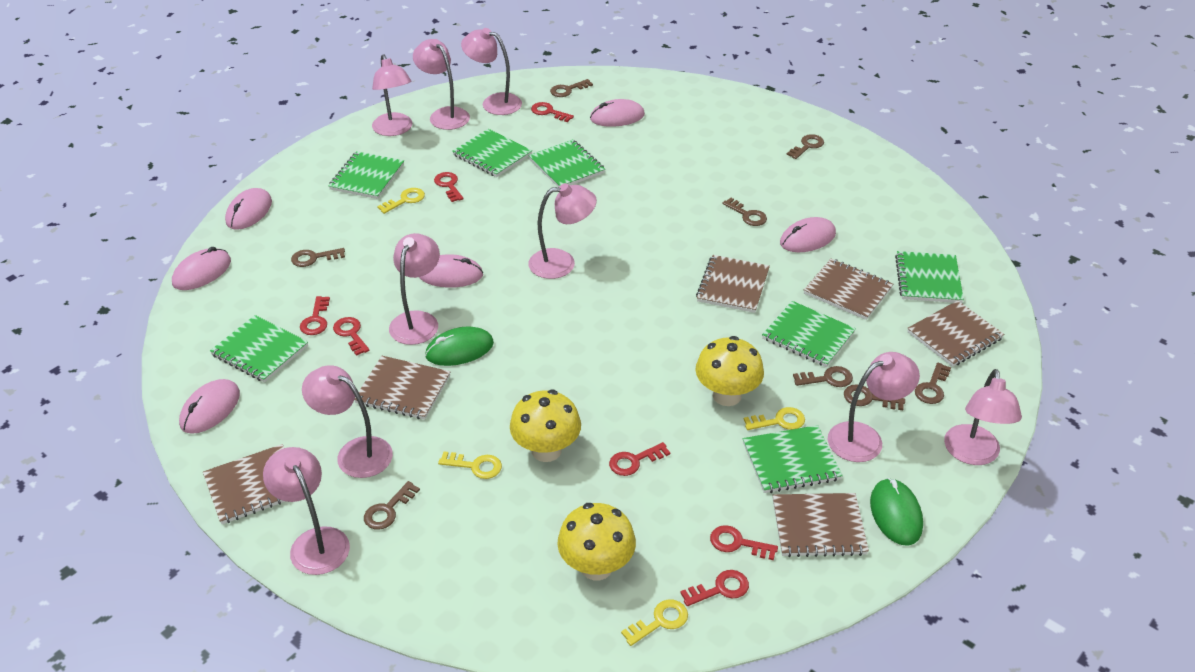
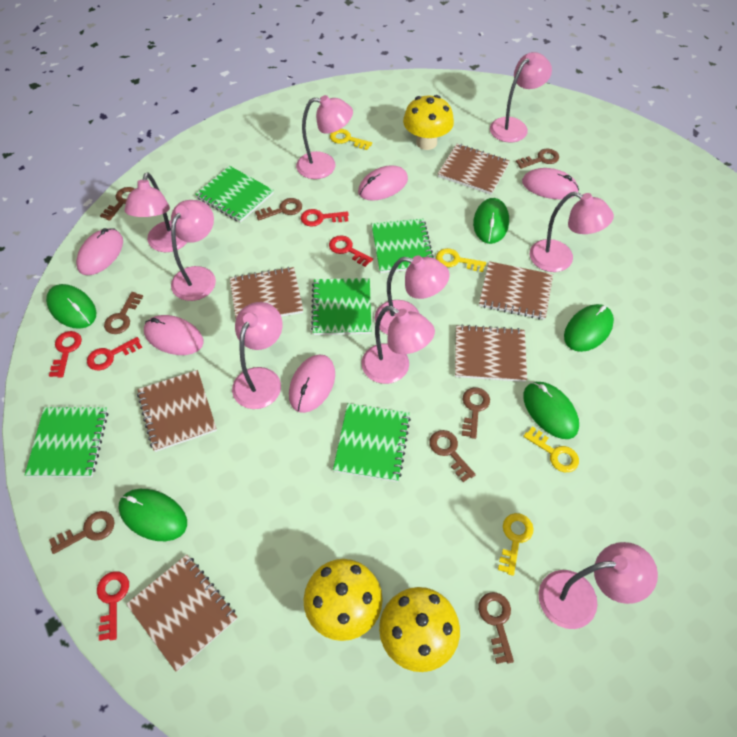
green mouse: [425,326,494,366] [870,478,923,546] = 2 -> [46,284,96,329] [118,489,187,541] [473,198,509,244] [523,382,579,439] [564,304,614,352] = 5
green notebook: [210,315,308,382] [329,151,404,199] [452,129,532,177] [528,139,605,188] [743,425,843,493] [762,301,856,367] [895,251,964,303] = 7 -> [25,407,108,477] [195,166,274,223] [311,278,372,335] [333,403,411,482] [371,219,434,273] = 5
pink mouse: [172,247,231,290] [179,379,240,434] [225,188,272,230] [419,254,483,288] [590,99,645,127] [780,217,836,252] = 6 -> [76,228,123,275] [144,315,204,355] [289,354,335,413] [358,165,408,200] [522,168,579,199] = 5
red key: [300,296,330,335] [333,317,370,356] [434,172,463,202] [531,102,574,122] [609,442,670,476] [680,570,749,606] [710,525,778,560] = 7 -> [49,331,82,378] [87,337,142,370] [97,571,129,641] [301,209,349,227] [329,235,373,267] = 5

